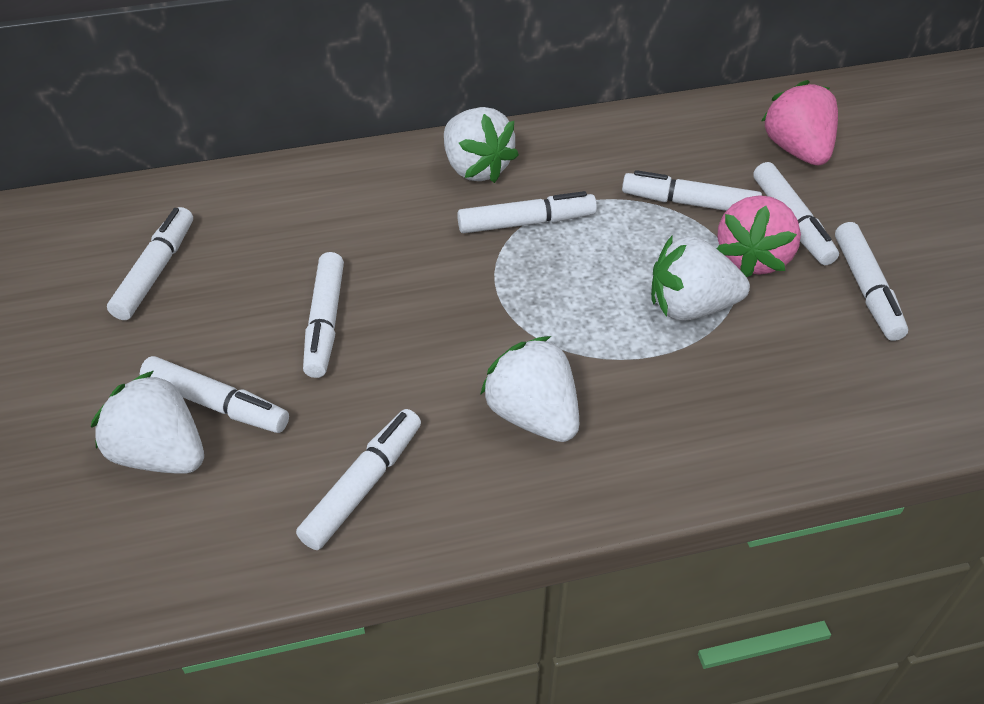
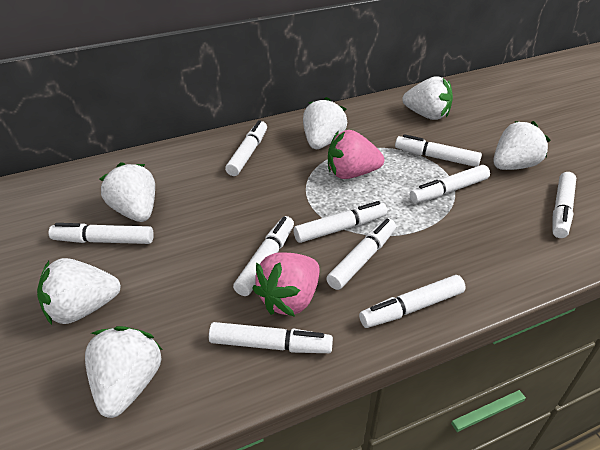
white marker: [107,207,193,320] [140,356,289,433] [296,409,421,550] [303,252,344,378] [457,191,597,233] [622,170,762,211] [753,162,839,265] [835,222,908,341] = 8 -> [49,223,154,244] [209,322,333,353] [225,120,267,176] [233,216,294,296] [293,201,387,243] [326,218,396,290] [359,275,466,328] [395,134,482,167] [410,165,490,203] [552,172,576,238] = 10
white strawberry: [91,371,204,474] [444,107,519,183] [480,336,579,442] [651,235,750,321] = 4 -> [37,258,121,325] [85,326,163,418] [100,162,155,222] [303,97,347,149] [402,76,453,120] [493,121,550,170] = 6

